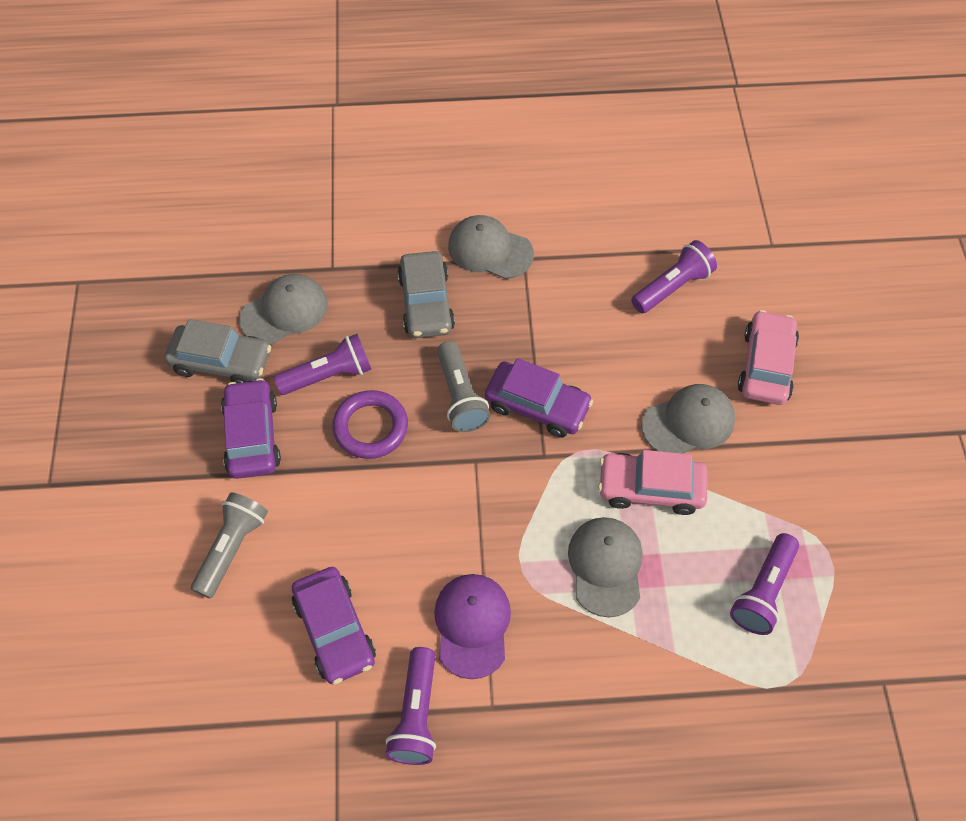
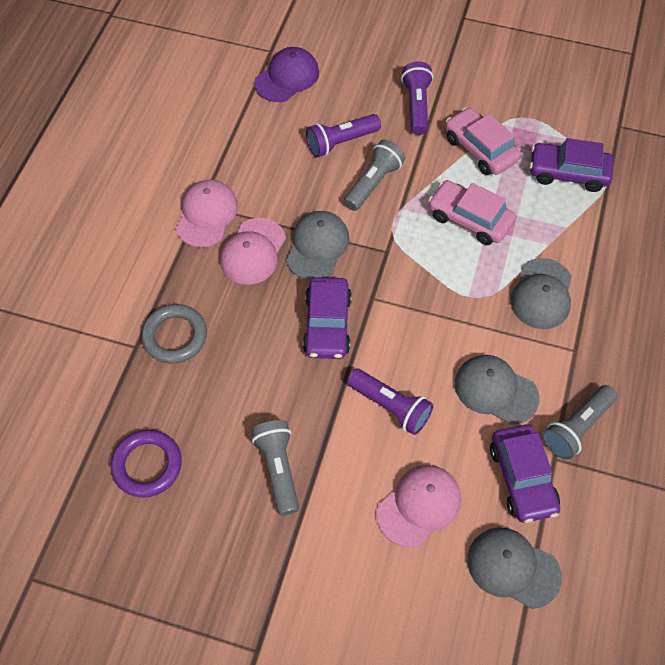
grey car: [165,319,271,383] [397,251,455,338] = 2 -> none = 0
grey flashlight: [191,492,268,599] [437,341,490,432] = 2 -> [251,420,299,516] [344,140,405,211] [542,385,617,460] = 3
grey ring: none = 0 -> [141,304,207,363] = 1
pink cap: none = 0 -> [176,180,238,248] [220,218,286,285] [377,465,461,548] = 3
purple flashlight: [273,334,372,395] [385,647,436,765] [631,240,717,314] [730,533,799,635] = 4 -> [306,114,381,157] [347,369,433,435] [401,62,433,135] = 3

